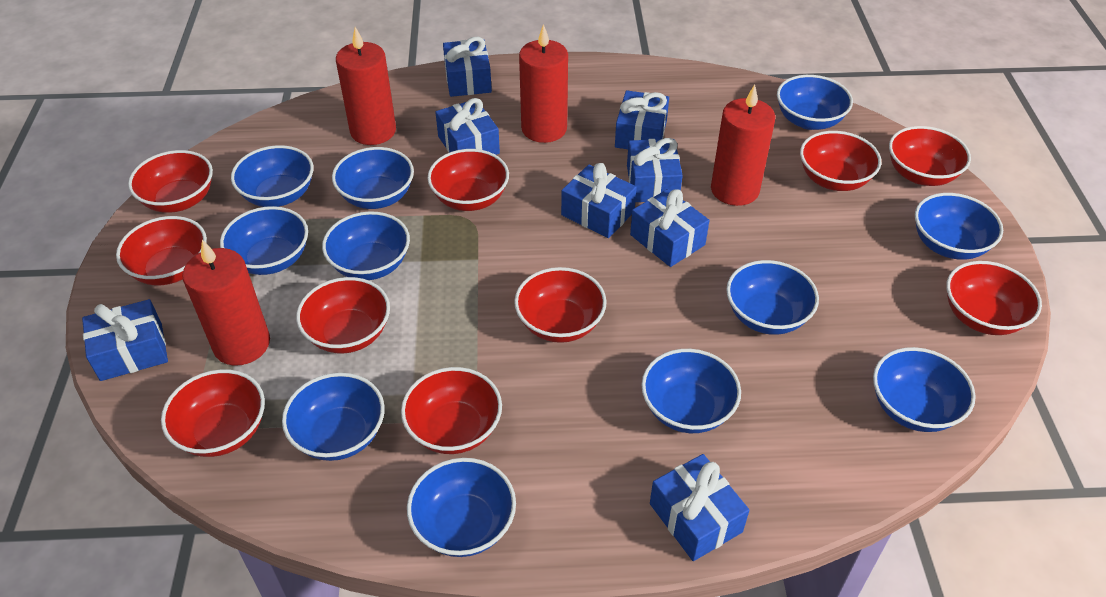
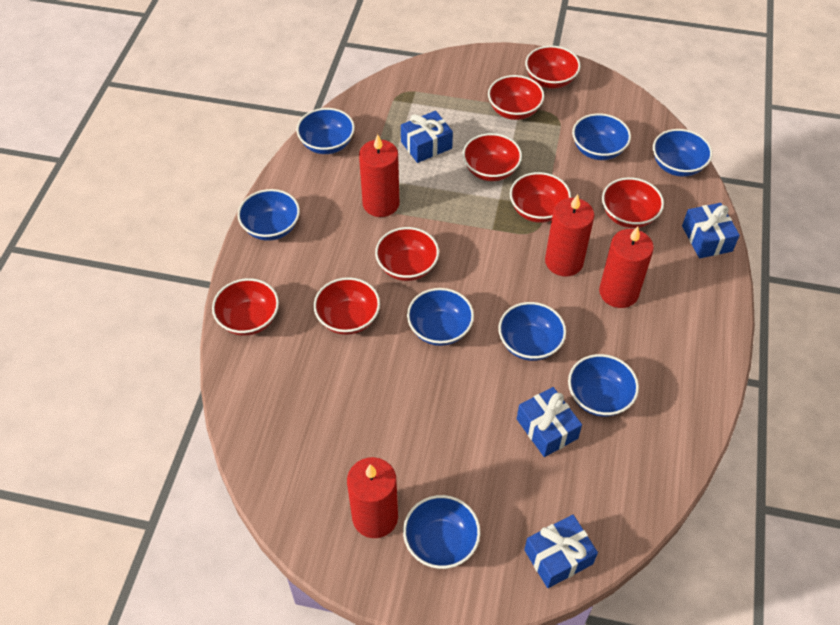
blue bowl: [220,206,308,275] [231,145,314,207] [282,373,385,461] [322,211,410,280] [332,147,414,209] [407,458,516,557] [641,349,741,433] [726,260,819,335] [777,75,853,130] [873,347,976,432] [915,193,1003,260] = 11 -> [237,189,300,241] [296,108,355,154] [403,495,481,569] [407,288,474,346] [498,302,566,361] [568,354,639,417] [572,113,631,160] [653,129,713,177] = 8
blue gift: [82,299,168,381] [435,98,500,155] [443,37,492,97] [561,163,637,238] [615,90,669,149] [627,138,683,202] [630,189,709,267] [650,454,750,561] = 8 -> [401,111,453,163] [517,387,582,457] [524,515,598,588] [682,203,740,258] = 4
red bowl: [116,216,207,285] [128,150,213,213] [161,369,265,457] [296,277,390,354] [401,367,502,454] [427,149,509,211] [514,267,607,343] [800,131,881,191] [889,126,971,186] [946,261,1042,335] = 10 -> [212,278,279,336] [314,277,380,335] [375,227,439,281] [463,133,522,181] [488,75,544,120] [510,172,571,223] [525,46,580,89] [602,177,664,228] = 8

